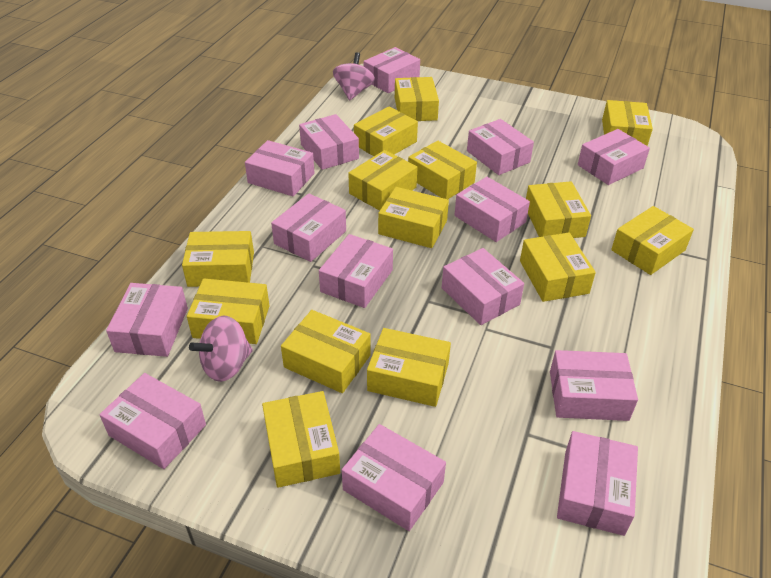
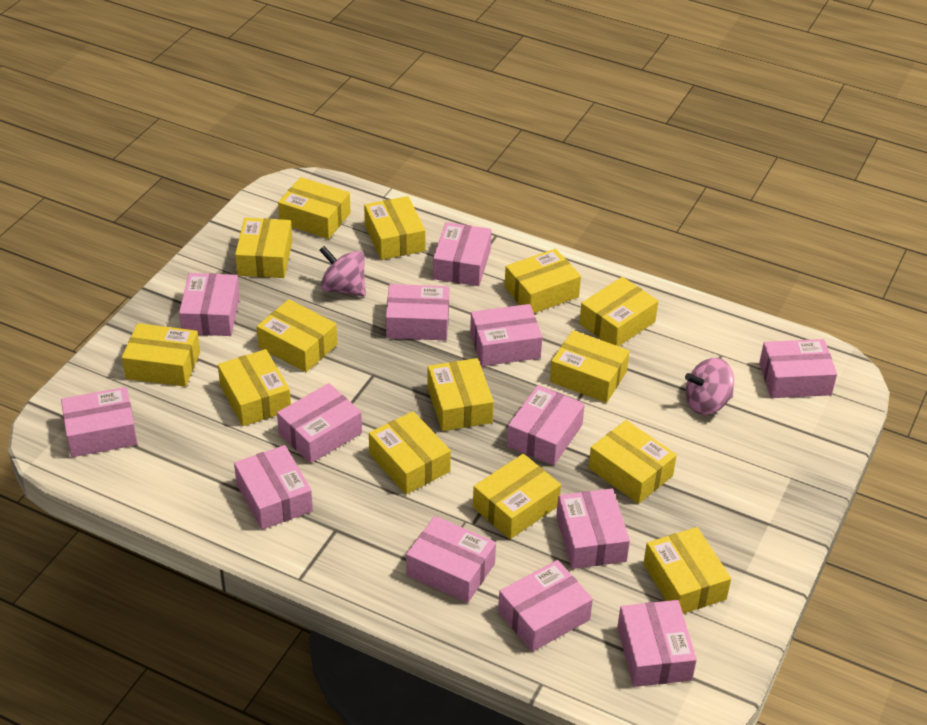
pink box: [99,373,206,469] [106,283,188,357] [245,140,315,196] [271,193,346,262] [299,114,359,170] [319,234,393,308] [342,424,446,531] [364,47,420,93] [442,248,524,325] [454,177,530,242] [467,119,534,175] [550,350,638,421] [557,431,638,536] [578,129,650,185] = 14 -> [61,387,138,457] [179,273,240,336] [234,445,313,530] [277,383,362,463] [386,284,449,340] [406,516,496,603] [433,222,492,286] [470,304,542,366] [498,560,593,652] [507,385,585,465] [556,489,630,569] [617,600,697,687] [759,339,837,398] = 13

